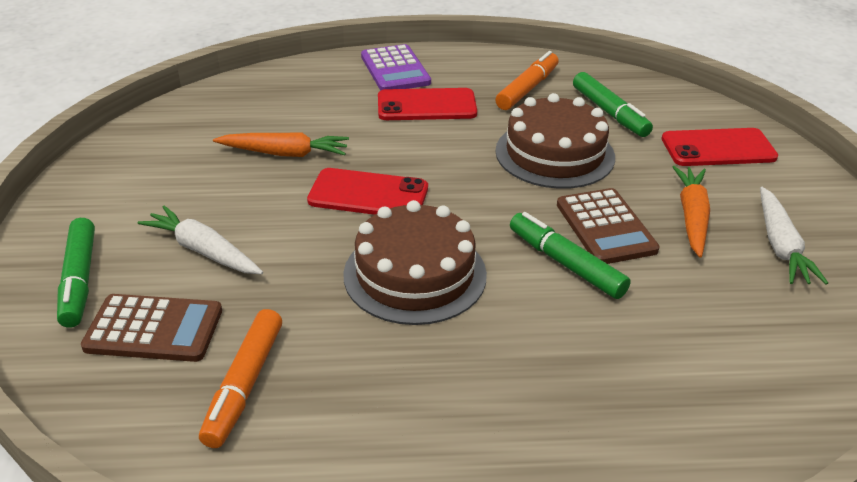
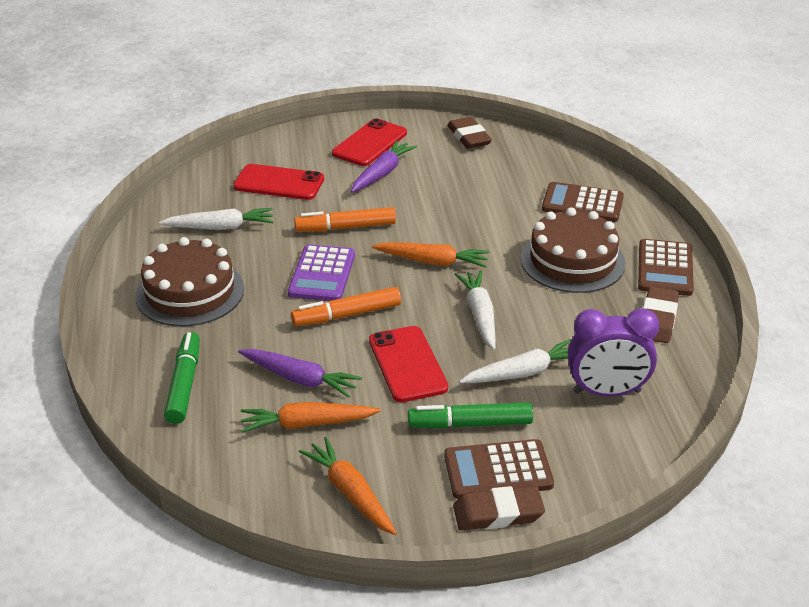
brown calculator: [81,294,222,362] [557,188,660,264] = 2 -> [444,439,554,499] [542,182,624,222] [638,239,694,296] = 3
brown eraser: none = 0 -> [447,117,492,149] [453,486,545,531] [643,286,679,343] = 3
green marker: [57,218,95,328] [510,212,631,299] [573,72,653,137] = 3 -> [164,332,200,424] [408,402,533,429] = 2
orange carrot: [213,132,349,157] [673,166,710,258] = 2 -> [241,402,381,433] [299,437,397,535] [372,243,490,268] = 3
purple carrot: none = 0 -> [238,349,362,398] [351,140,417,192] = 2
purple clock: none = 0 -> [568,308,659,397] = 1
white carrot: [137,205,263,274] [760,187,828,284] = 2 -> [159,208,274,230] [455,270,496,350] [459,339,572,383] = 3

